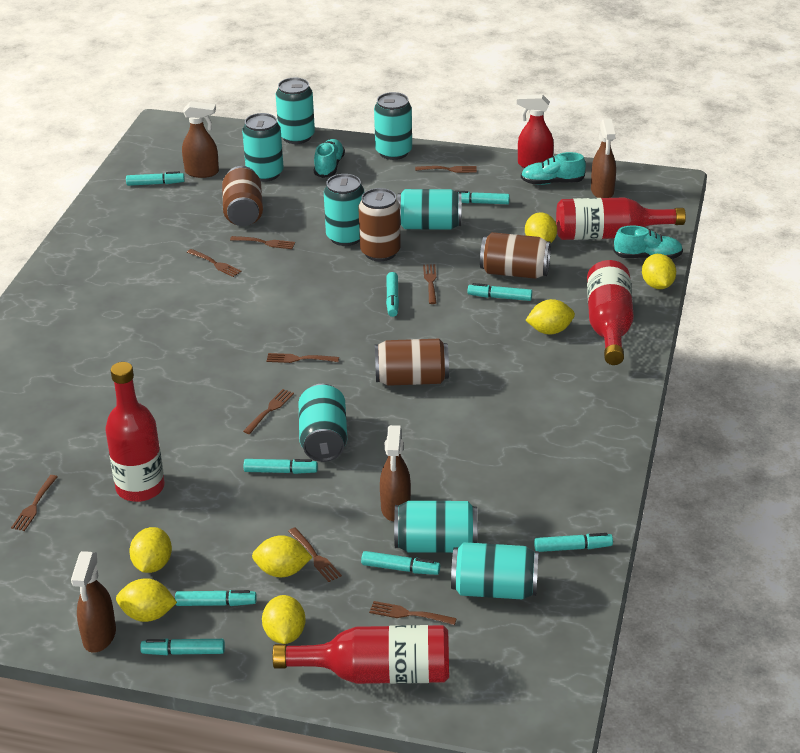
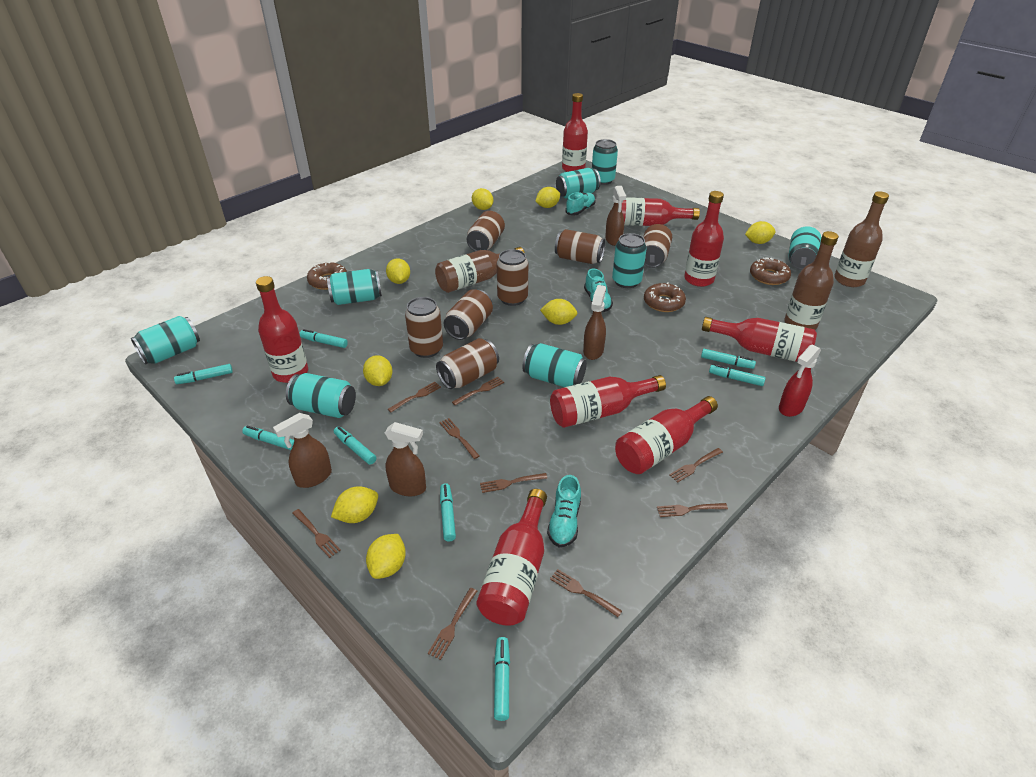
brown bottle: none = 0 -> [435,247,525,293] [784,231,839,330] [834,191,889,287] = 3
brown can: [222,166,263,226] [358,188,401,261] [375,339,449,386] [480,232,551,279] = 4 -> [405,297,443,358] [436,338,499,389] [444,289,493,340] [467,211,505,251] [497,249,528,306] [555,229,606,264] [643,224,672,268] = 7
brown donut: none = 0 -> [307,262,347,290] [644,282,686,312] [750,257,791,285] = 3
red bottle: [105,362,165,502] [273,625,449,684] [556,197,686,240] [587,260,634,365] = 4 -> [256,276,308,383] [476,489,547,626] [550,375,666,428] [562,93,588,172] [615,396,718,474] [621,197,700,226] [684,191,724,287] [702,317,817,362] = 8
turquoise marker: [126,171,185,186] [140,639,225,655] [175,590,257,606] [244,459,318,474] [361,551,440,575] [386,272,399,317] [455,190,509,204] [468,283,532,301] [534,533,613,552] = 9 -> [174,364,233,384] [242,426,294,450] [300,329,348,348] [334,426,376,465] [440,483,456,541] [494,637,510,721] [701,349,756,369] [709,364,766,386] = 8
yellow lemon: [116,578,177,622] [129,527,172,573] [252,535,312,577] [262,595,306,644] [525,212,557,243] [526,299,575,334] [642,254,676,289] = 7 -> [331,486,378,523] [363,355,392,386] [366,534,406,579] [386,258,410,284] [472,188,493,210] [535,187,560,208] [540,299,577,325] [745,221,776,244] = 8

